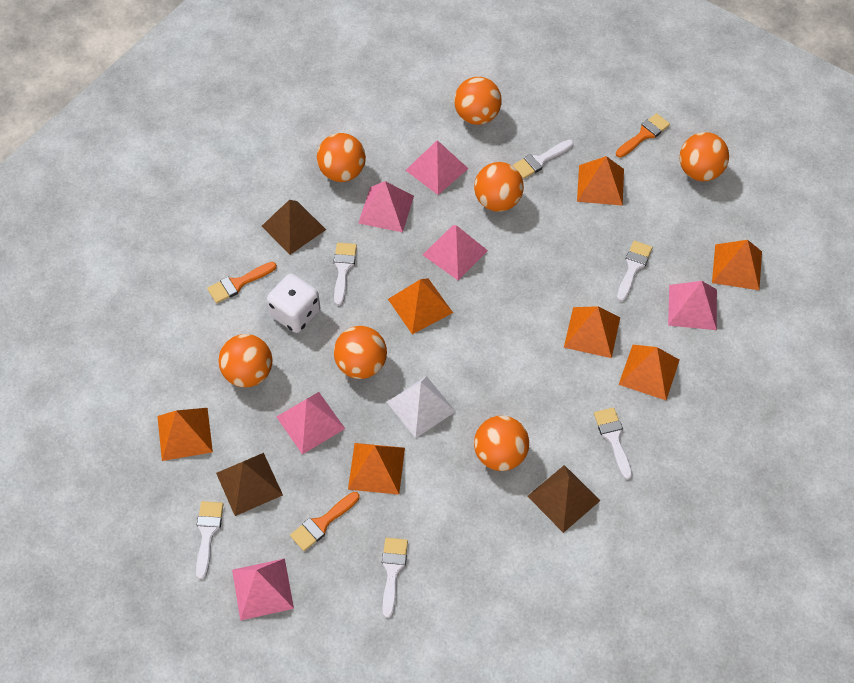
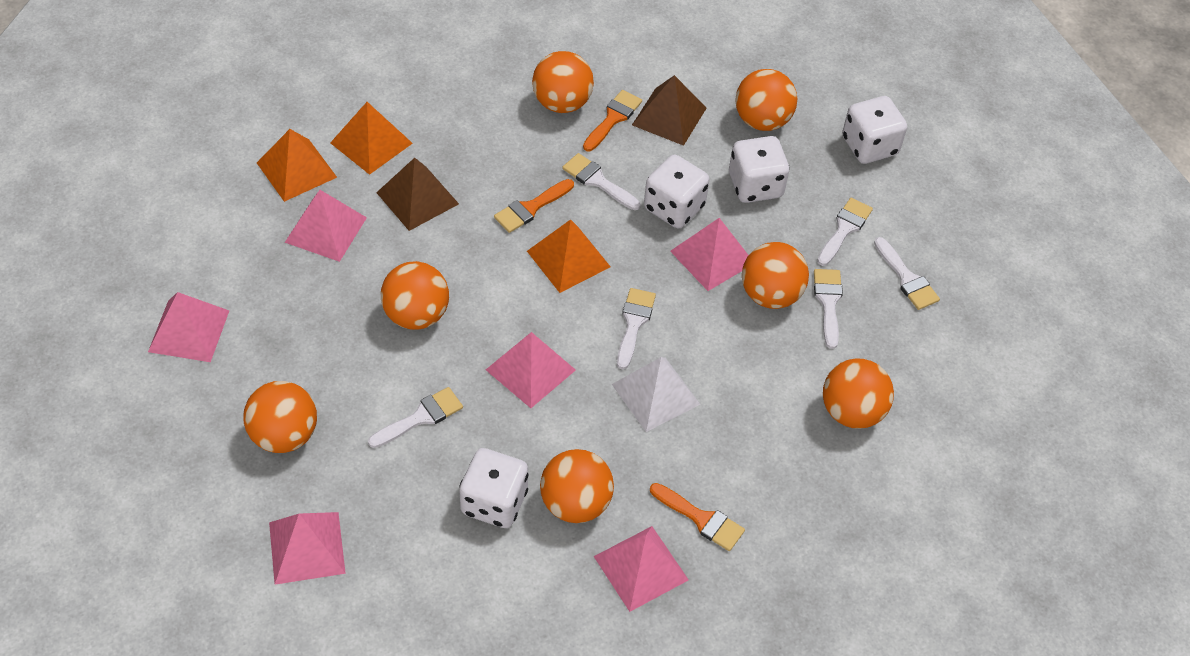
brown pyramid: [216,453,283,516] [262,200,326,255] [527,465,600,533] = 3 -> [376,158,459,231] [632,75,706,146] = 2
orange pyramid: [157,408,213,461] [348,443,405,495] [388,278,453,334] [564,306,620,358] [577,156,624,206] [619,345,679,400] [712,240,762,290] = 7 -> [257,129,337,202] [330,102,413,175] [527,219,611,293] = 3
white dice: [267,274,320,333] = 1 -> [459,448,528,528] [644,155,709,228] [729,136,790,203] [842,96,907,164] = 4

